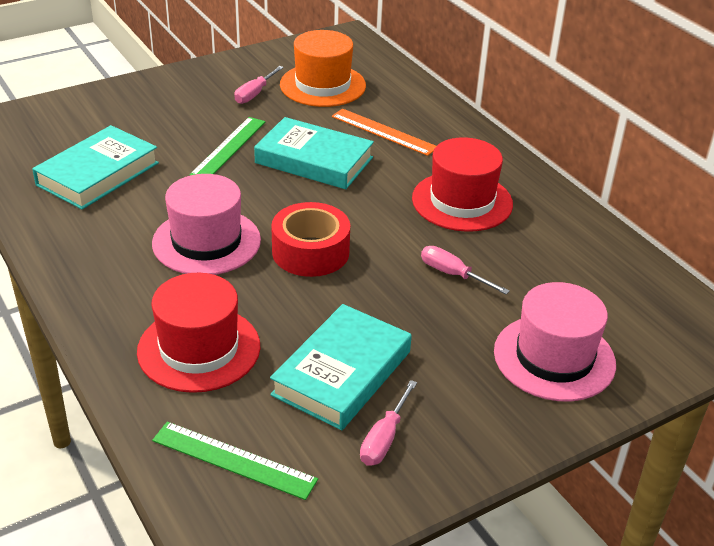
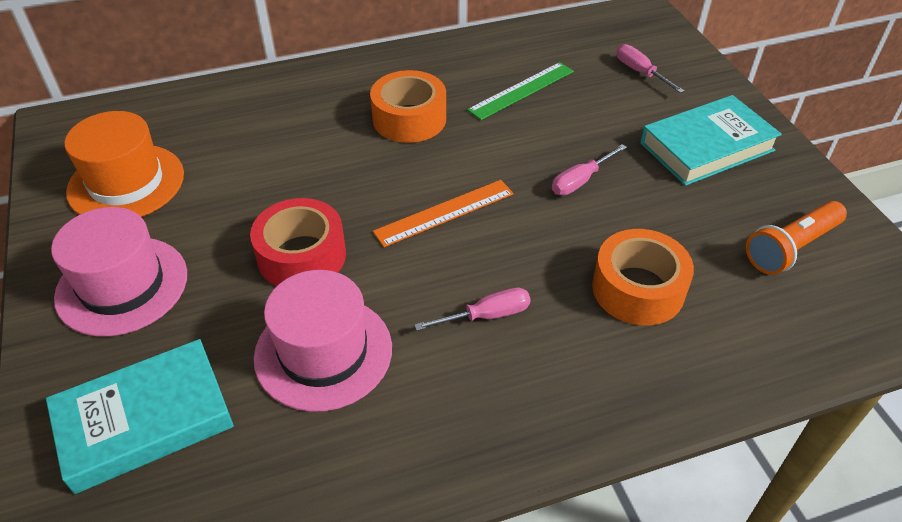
green ruler: [152,422,318,500] [189,117,266,175] = 2 -> [467,62,574,120] = 1
orange flashlight: none = 0 -> [746,201,847,275] = 1
orange tape: none = 0 -> [370,70,446,143] [592,229,694,326] = 2
red hat: [137,273,260,393] [412,137,513,232] = 2 -> none = 0
turquoise book: [32,125,159,209] [254,117,374,189] [270,304,412,430] = 3 -> [46,339,234,494] [640,95,782,186] = 2

